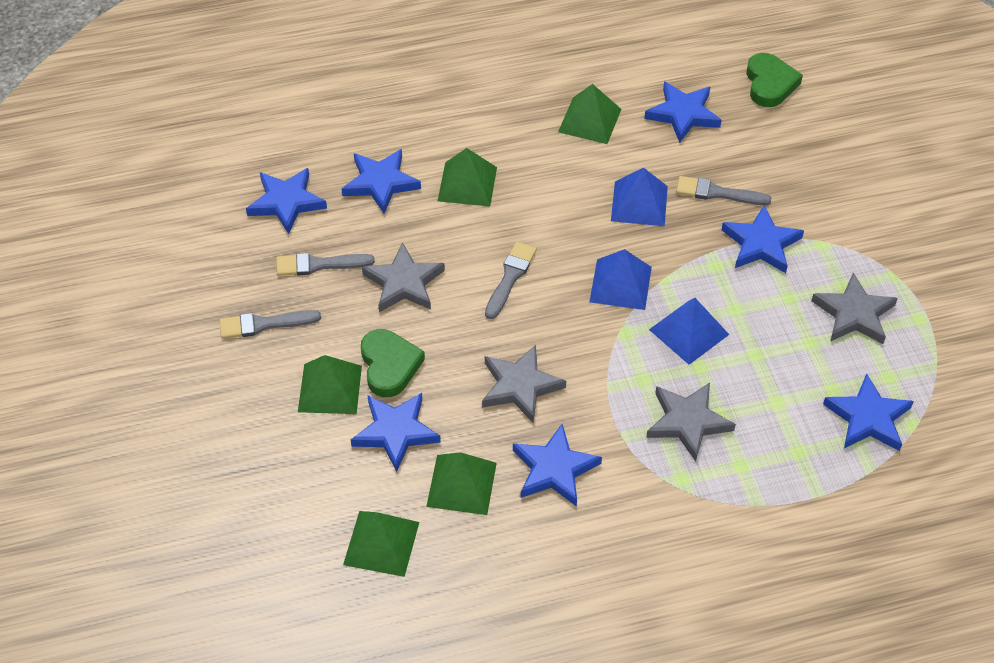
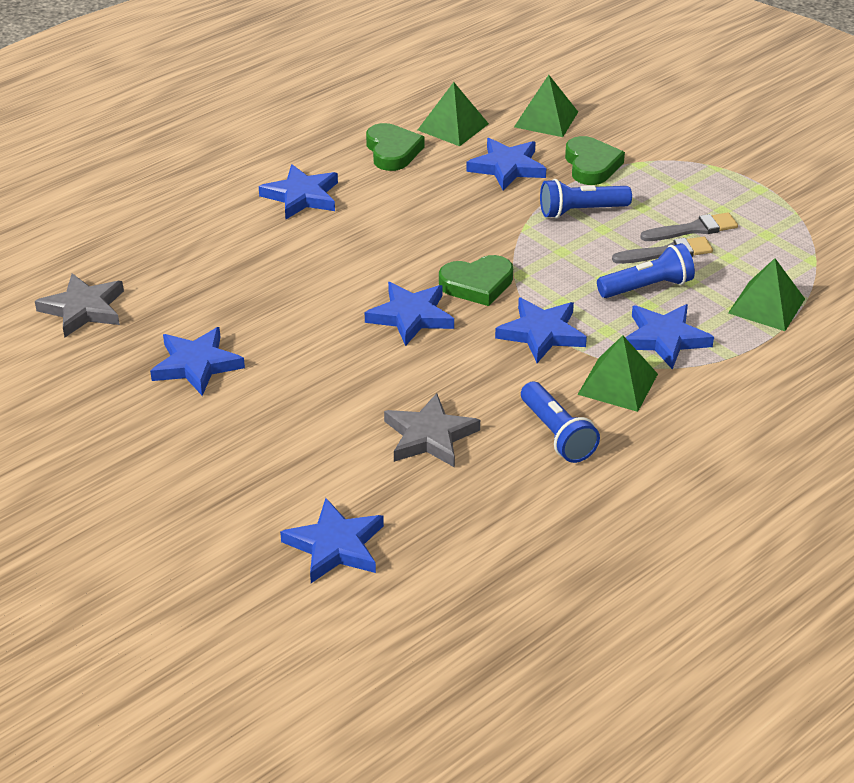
blue flashlight: none = 0 -> [521,382,600,463] [540,179,632,219] [597,243,695,298] = 3
blue pyramid: [589,249,652,310] [611,168,668,226] [649,298,729,365] = 3 -> none = 0
green heart: [361,329,425,397] [746,53,803,107] = 2 -> [366,123,424,171] [439,255,513,306] [565,136,625,185] = 3
green pyramid: [298,355,362,414] [343,511,419,577] [426,452,497,515] [438,148,497,206] [558,84,621,144] = 5 -> [418,82,489,146] [514,75,578,137] [577,336,658,412] [728,258,805,331] = 4
grey brush: [219,310,321,339] [276,253,375,276] [485,242,537,319] [676,176,771,205] = 4 -> [612,237,713,264] [640,212,738,241] = 2
grey star: [362,242,445,312] [482,345,566,423] [646,383,736,462] [812,272,898,344] = 4 -> [35,273,124,337] [384,393,480,468] = 2

